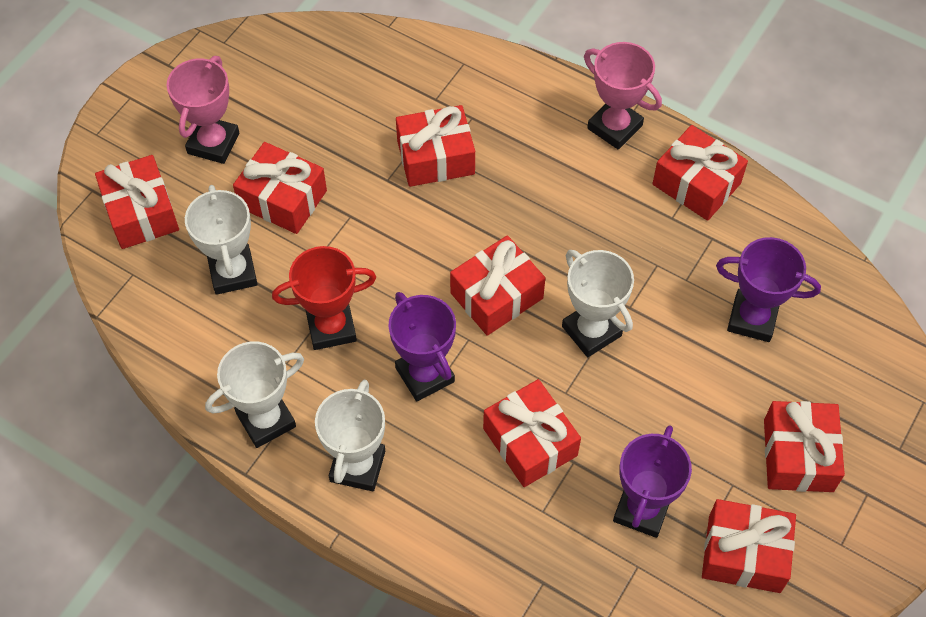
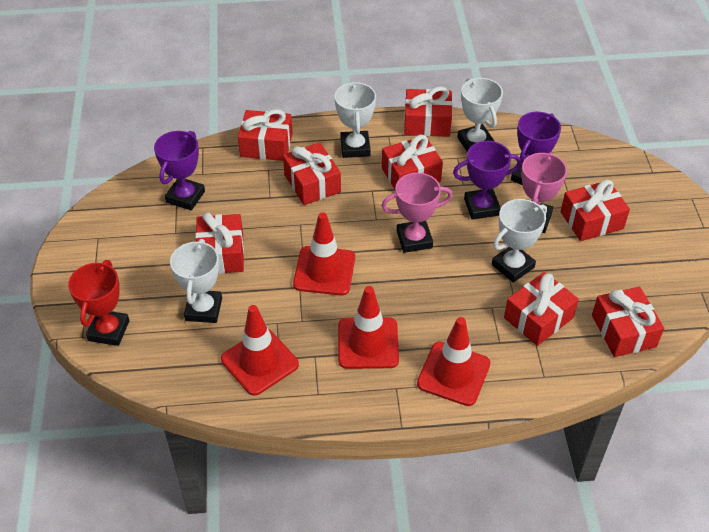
red traffic cone: none = 0 -> [221,305,299,396] [293,212,355,295] [338,286,399,369] [417,317,490,406] = 4

